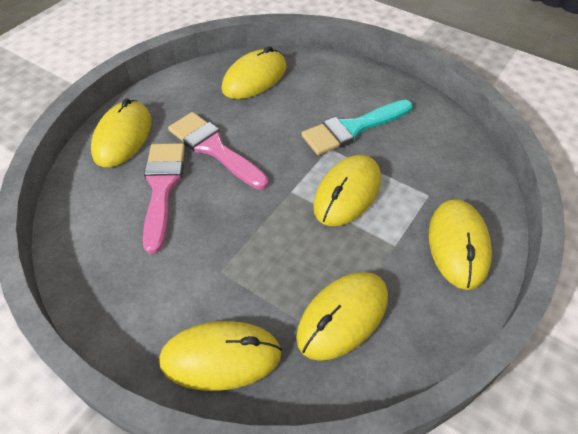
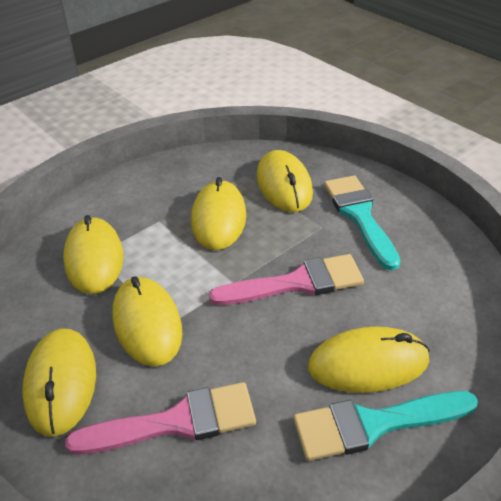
turquoise brush: [301,100,413,155] = 1 -> [293,391,478,461] [324,175,401,271] = 2

